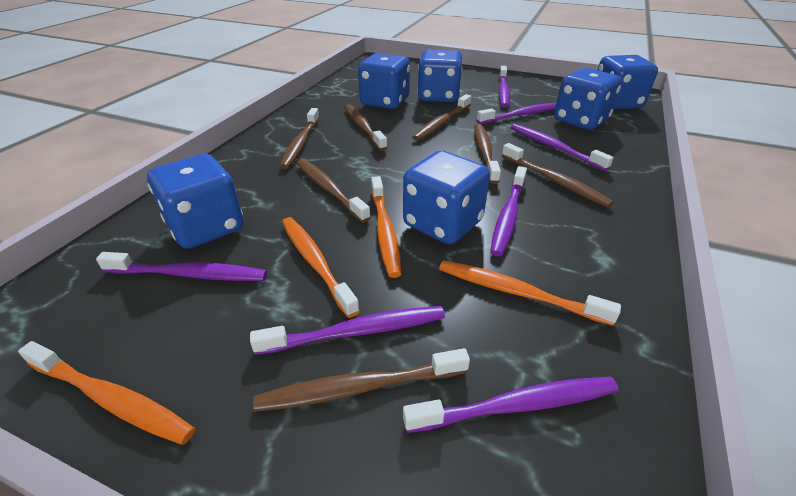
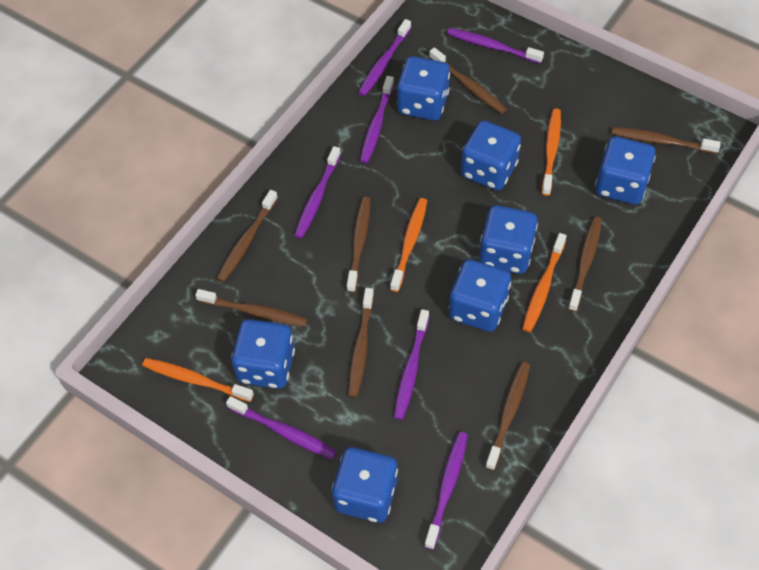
blue dice: [147,154,244,249] [358,53,410,109] [403,151,490,244] [417,50,462,102] [554,68,622,130] [598,55,658,109] = 6 -> [231,319,295,389] [332,447,398,522] [397,56,450,121] [449,259,511,332] [461,120,521,190] [479,205,538,274] [595,136,656,204] = 7
brown toothbrush: [253,348,470,412] [279,108,320,169] [297,159,371,223] [344,104,388,151] [412,94,471,141] [474,124,501,184] [502,143,614,208] = 7 -> [195,289,308,327] [217,190,278,282] [347,197,370,293] [348,288,374,397] [429,47,507,114] [485,362,530,471] [568,217,602,312] [611,127,721,154] = 8

